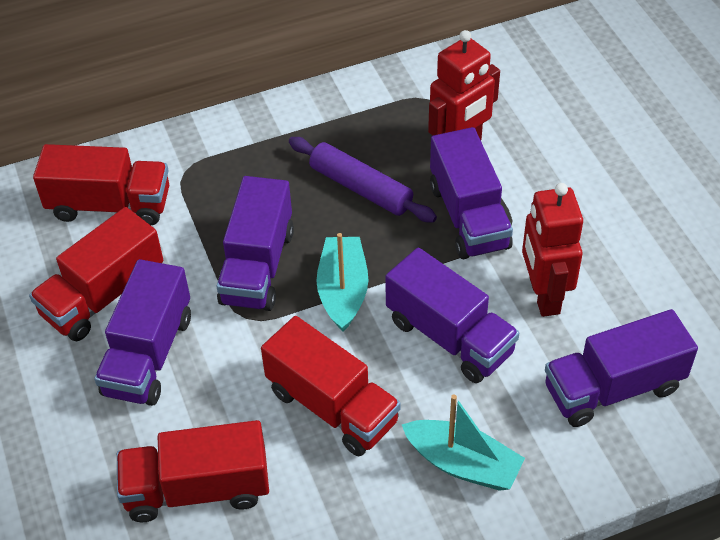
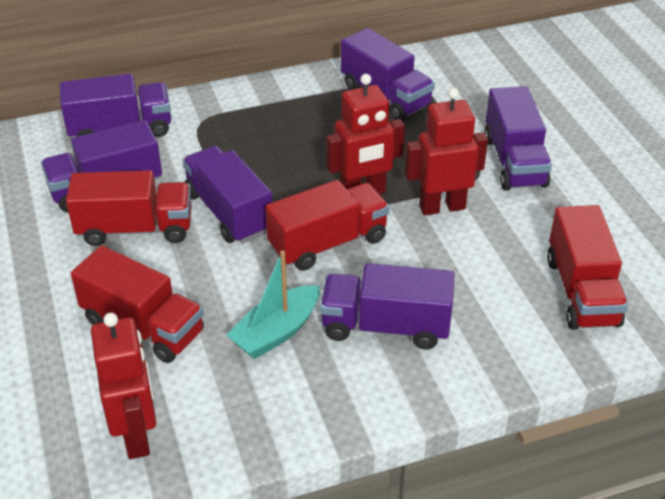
purple rolling pin: [289,137,437,222] = 1 -> none = 0
purple truck: [94,259,191,406] [217,176,294,311] [385,248,519,383] [430,127,513,259] [545,309,698,427] = 5 -> [41,120,162,212] [60,73,171,139] [182,146,273,244] [320,263,455,349] [341,28,435,120] [484,86,552,190] = 6
red robot: [428,30,500,140] [522,183,583,317] = 2 -> [91,313,156,459] [326,74,405,194] [405,88,488,215] = 3
turquoise boat: [316,233,369,332] [402,395,525,491] = 2 -> [226,251,320,359] = 1

